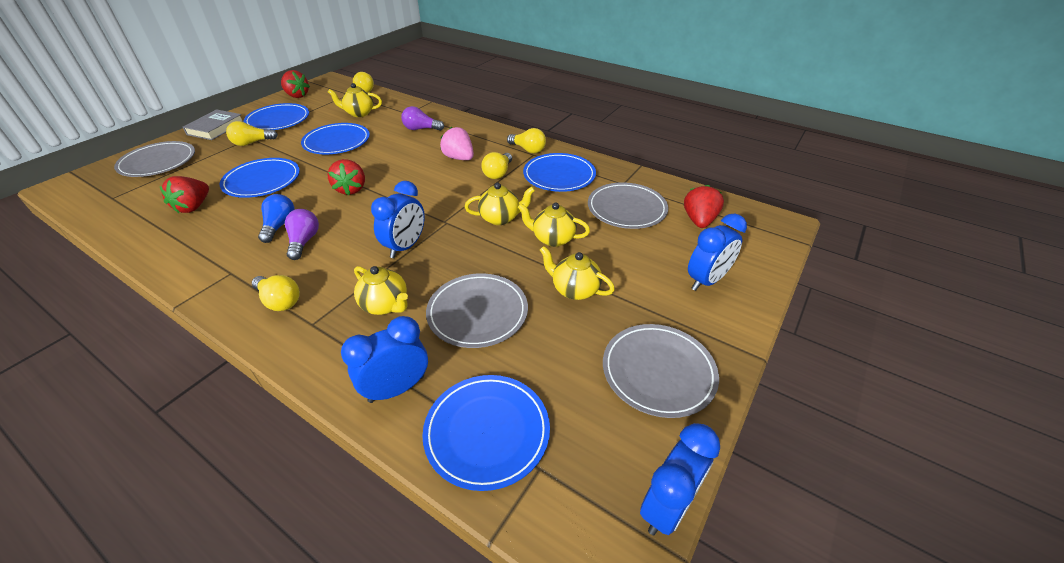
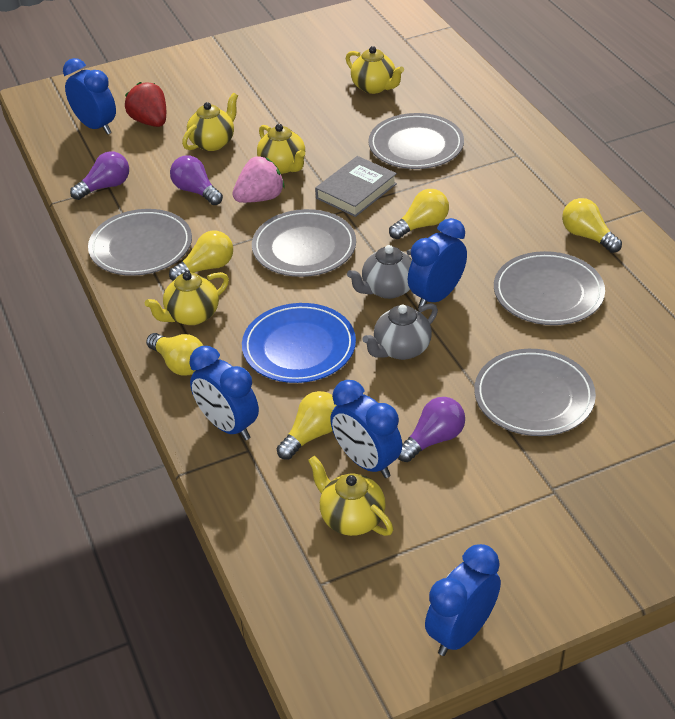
blue clock: [341,316,428,403] [371,181,425,258] [640,423,720,535] [688,213,747,291] = 4 -> [63,58,116,135] [189,346,259,440] [330,380,402,478] [408,218,467,308] [425,544,501,656] = 5
blue light bulb: [258,194,295,243] = 1 -> none = 0
blue plate: [220,158,300,198] [244,103,309,130] [301,123,370,154] [422,375,550,491] [523,153,596,192] = 5 -> [242,303,356,383] = 1
grey plate: [114,141,195,177] [426,273,528,348] [588,182,668,229] [603,324,719,418] = 4 -> [88,209,192,276] [252,209,356,277] [368,113,464,169] [474,349,596,436] [494,251,605,325] = 5
grey teapot: none = 0 -> [347,245,412,299] [362,303,438,360] = 2
purple light bulb: [285,209,319,260] [401,106,444,131] = 2 -> [70,151,129,200] [170,156,223,205] [398,397,465,462] = 3
red strawberry: [160,176,209,213] [281,70,310,98] [328,159,365,195] [684,185,724,228] = 4 -> [125,82,166,127] = 1

